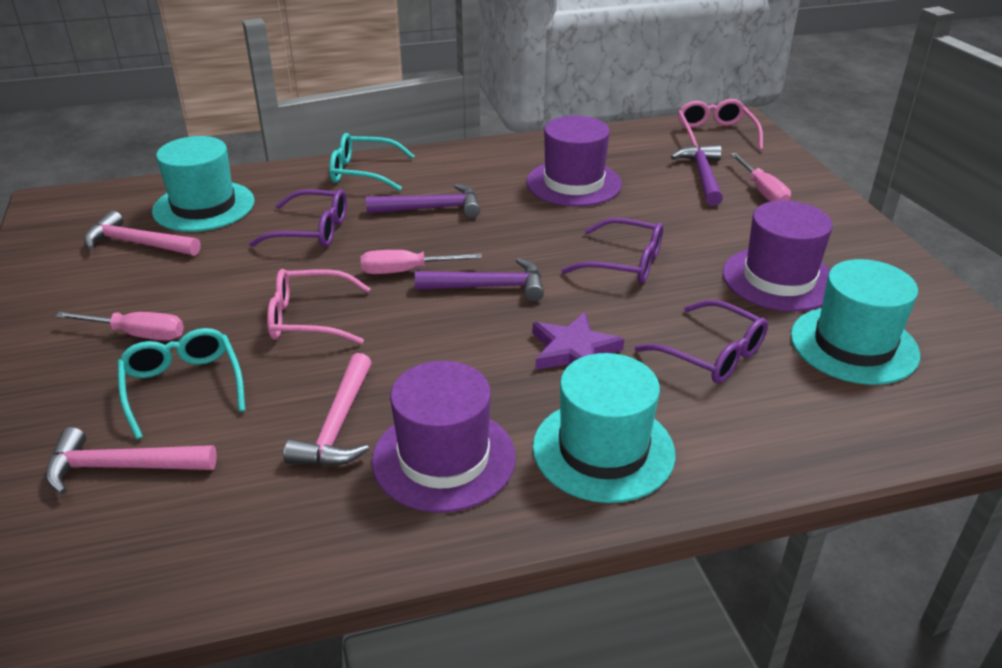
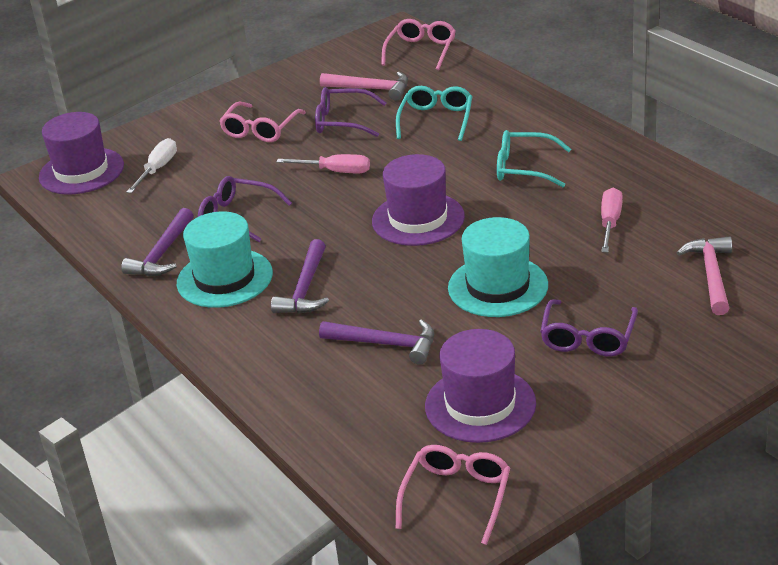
pink glasses: [267,269,371,344] [678,99,763,150] = 2 -> [219,101,306,142] [381,19,456,70] [396,445,510,545] = 3
pink hammer: [45,427,217,495] [84,210,201,256] [284,353,372,466] = 3 -> [320,72,408,101] [677,237,732,315] = 2
pink screwdriver: [55,312,184,341] [361,250,482,274] [730,153,791,202] = 3 -> [276,154,370,173] [601,188,623,252] = 2
purple star: [532,312,624,370] = 1 -> none = 0
turquoise hat: [152,136,255,232] [533,353,676,503] [791,259,920,385] = 3 -> [177,211,273,308] [448,217,548,317] = 2
white screwdriver: none = 0 -> [126,138,177,193] = 1

